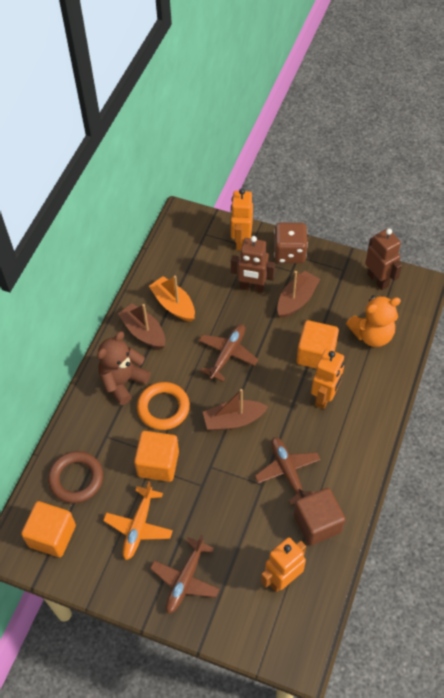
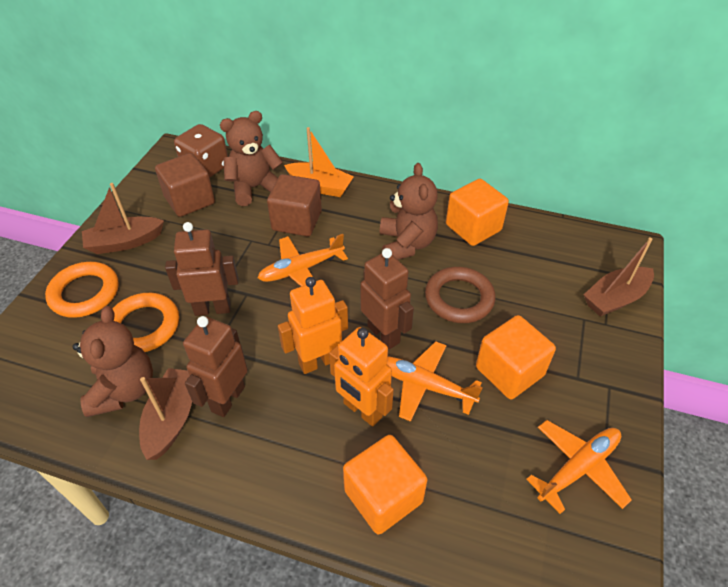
brown cube: [294,488,346,545] = 1 -> [155,153,215,217] [267,174,322,236] = 2
brown plane: [150,535,220,614] [199,324,258,381] [255,437,321,505] = 3 -> none = 0
brown robot: [231,236,275,293] [365,229,402,290] = 2 -> [165,222,238,316] [183,316,248,417] [360,248,414,349] = 3
brown teddy bear: [97,331,151,405] = 1 -> [73,306,153,417] [220,111,283,206] [380,163,438,260] = 3
orange plane: [103,481,173,560] = 1 -> [258,234,348,286] [387,341,483,422] [526,420,632,514] = 3
orange ring: [137,382,190,430] = 1 -> [45,262,119,318] [112,293,179,352] = 2
orange robot: [230,188,253,251] [261,537,306,592] [311,349,344,409] = 3 -> [278,277,348,374] [329,327,394,426] = 2
orange teddy bear: [346,295,401,347] = 1 -> none = 0

